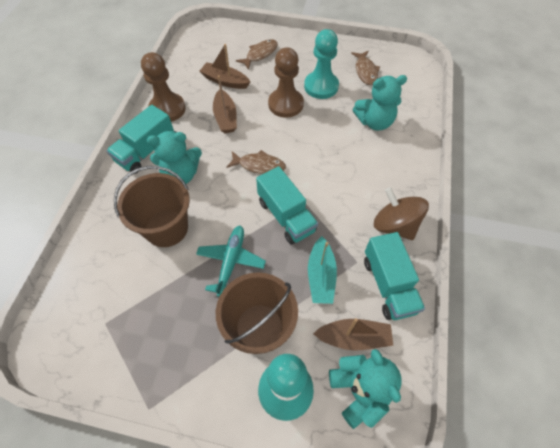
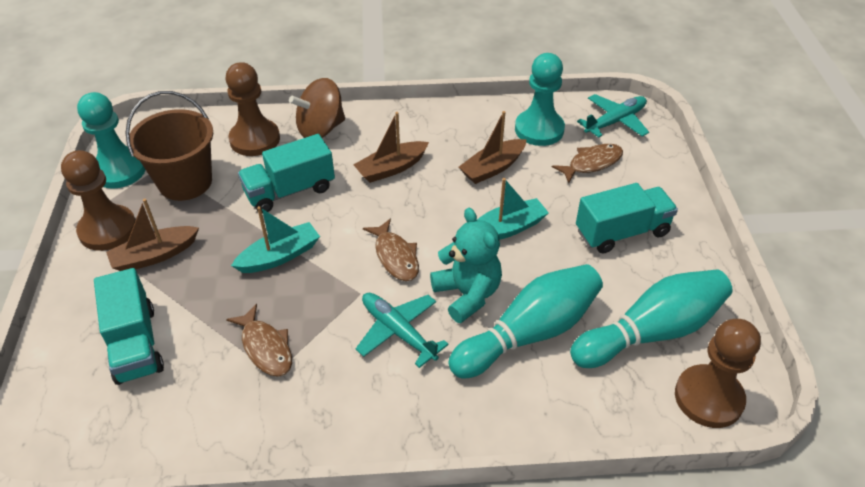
brown bucket: [114,166,190,247] [216,272,298,354] = 2 -> [125,91,213,201] = 1
brown pawn: [141,52,186,122] [268,47,304,118] = 2 -> [61,150,136,251] [225,62,280,156] [675,319,761,428] = 3
turquoise boat: [308,236,337,304] = 1 -> [231,206,320,273] [477,178,549,240] = 2
turquoise bowling pin: [258,354,314,421] = 1 -> [448,264,603,378] [570,269,733,368] = 2
turquoise pawn: [304,29,339,99] = 1 -> [77,92,146,188] [515,53,565,146] = 2
turquoise plane: [196,225,266,297] = 1 -> [356,293,449,368] [577,94,649,138] = 2
turquoise teddy bear: [147,131,202,184] [329,349,402,429] [353,75,407,131] = 3 -> [430,208,502,323] = 1

